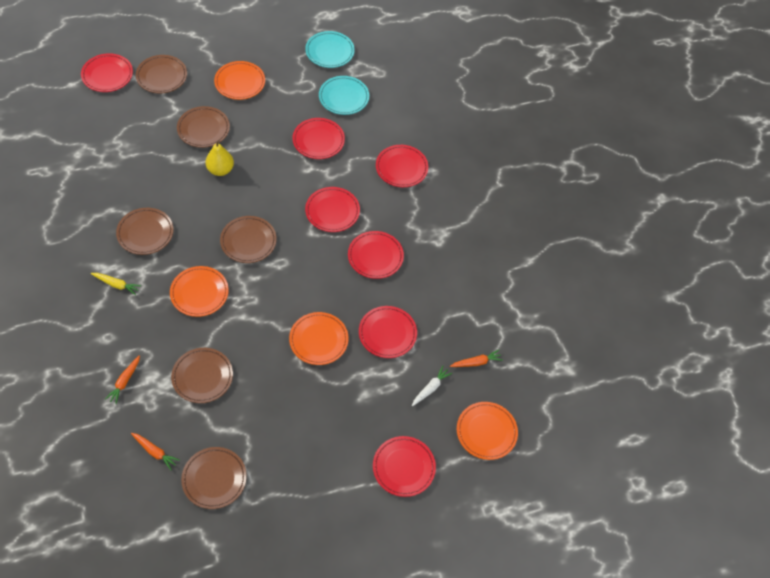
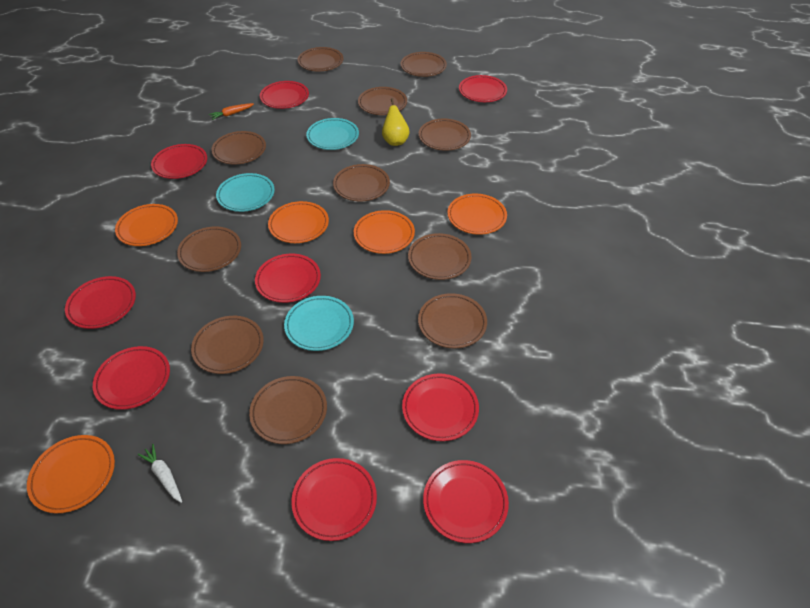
brown plate: [116,208,174,255] [136,55,187,93] [171,348,233,403] [177,106,230,148] [181,447,247,509] [220,216,277,263] = 6 -> [177,227,241,272] [191,316,264,374] [212,131,266,164] [249,376,327,444] [298,47,343,71] [333,164,390,202] [358,87,407,115] [401,52,447,77] [408,233,472,280] [418,293,487,348] [419,119,471,151] = 11
orange carrot: [105,355,140,404] [131,433,180,470] [450,350,503,367] = 3 -> [209,103,254,120] = 1
orange plate: [170,266,229,317] [214,61,265,100] [289,312,349,365] [457,402,518,460] = 4 -> [27,435,115,513] [115,204,178,246] [268,201,329,243] [354,210,415,254] [447,194,507,235] = 5
red plate: [81,53,133,92] [293,118,345,159] [305,187,360,232] [348,231,404,279] [359,306,417,358] [373,436,436,497] [376,145,428,187] = 7 -> [65,276,136,329] [93,346,170,410] [151,144,207,179] [255,254,321,303] [260,81,309,109] [291,458,377,541] [402,373,479,441] [423,460,509,543] [459,75,507,102] = 9
turquoise plate: [305,31,355,68] [319,76,369,115] = 2 -> [216,173,275,212] [284,296,354,351] [306,118,359,150] = 3
yellow carrot: [91,273,141,295] = 1 -> none = 0

